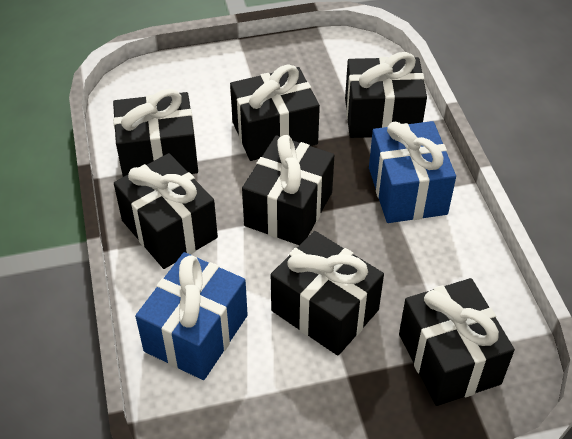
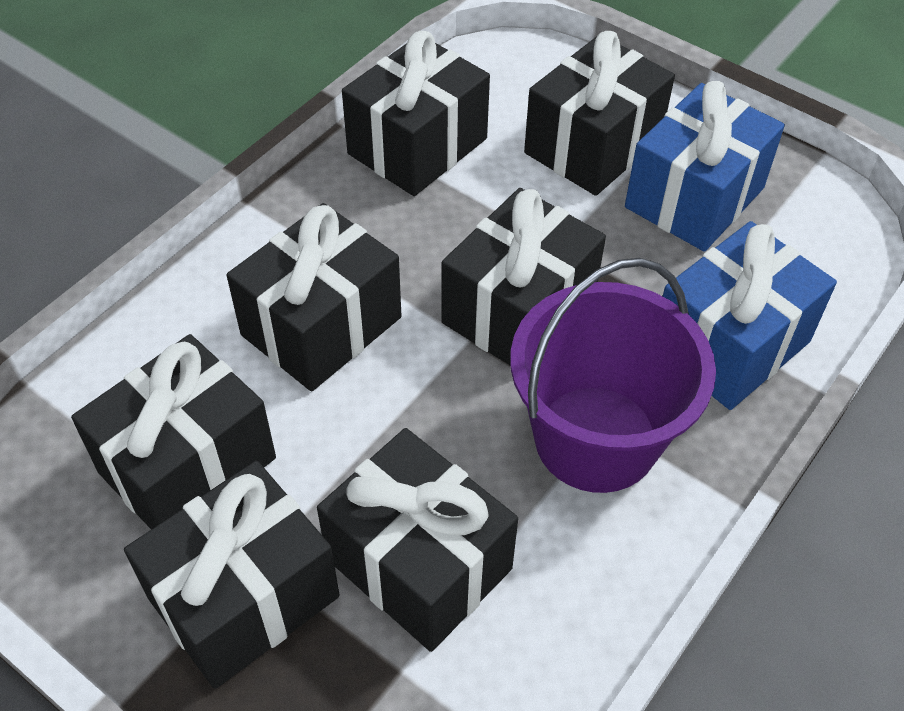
purple bucket: none = 0 -> [510,258,716,493] = 1

